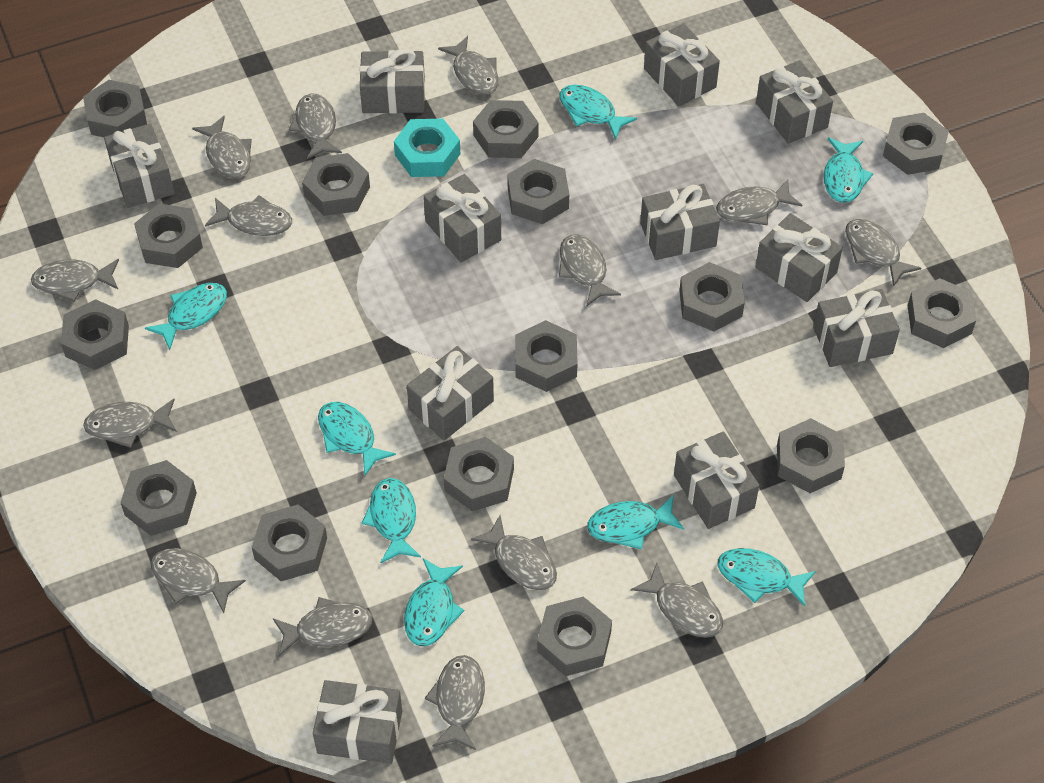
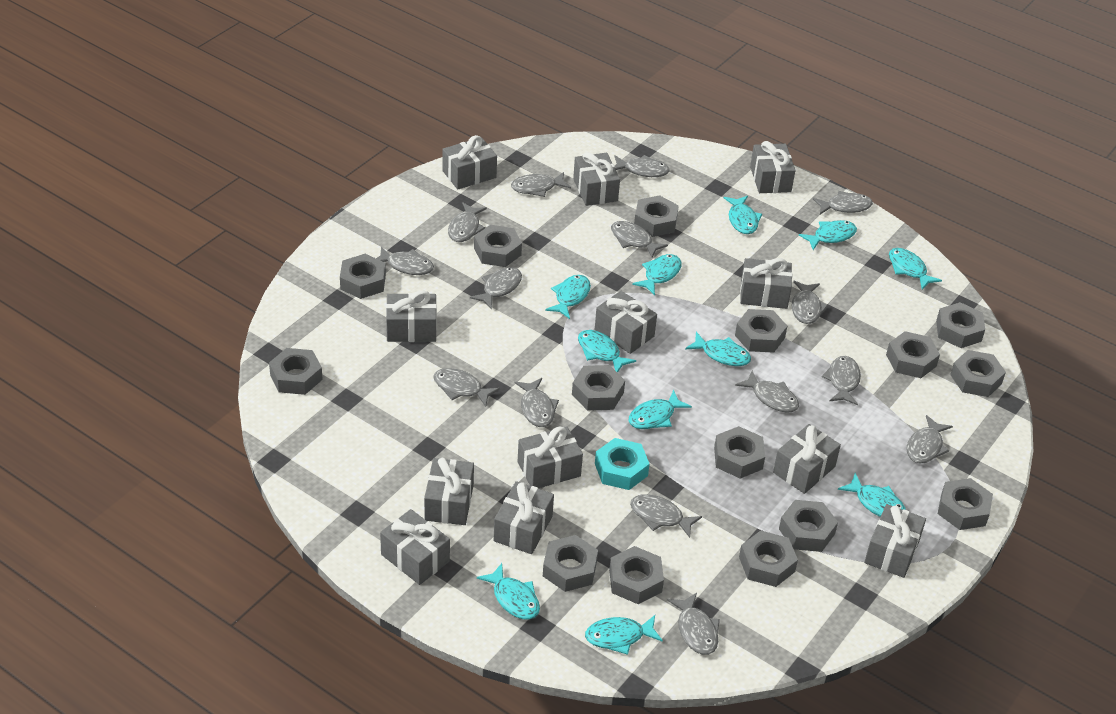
grey fish: [31,259,119,302] [83,399,177,448] [150,548,246,613] [192,115,252,178] [205,195,292,236] [273,597,372,656] [289,94,342,159] [425,655,485,750] [438,36,499,95] [471,515,557,590] [559,234,621,306] [631,563,723,638] [716,179,802,225] [845,219,921,287] = 14 -> [376,246,434,275] [433,368,500,407] [448,202,487,242] [470,267,522,309] [511,172,571,197] [515,378,559,427] [611,221,668,258] [615,155,670,177] [630,494,702,538] [667,593,720,655] [735,371,799,413] [791,281,828,324] [813,191,873,215] [822,356,861,405] [906,415,953,463] = 15
grey gift: [104,124,174,208] [313,680,402,764] [360,48,425,113] [407,346,494,441] [424,174,501,262] [640,184,720,260] [644,23,720,106] [674,431,759,529] [756,60,833,144] [756,213,843,302] [813,289,900,367] = 11 -> [380,509,450,585] [386,290,437,342] [424,458,474,525] [442,135,497,190] [494,481,554,554] [518,426,583,488] [573,152,620,206] [595,291,657,354] [740,258,792,309] [750,141,795,193] [773,424,841,494] [864,504,926,578] = 12
turquoise fish: [145,283,227,350] [318,402,396,476] [362,478,421,564] [404,558,464,646] [560,85,637,140] [587,494,684,550] [717,548,816,607] [824,137,873,203] = 8 -> [477,563,540,620] [545,275,591,319] [578,330,636,373] [585,615,663,655] [629,390,692,429] [632,254,682,295] [685,332,751,366] [723,196,762,234] [799,220,857,250] [838,473,906,517] [889,248,942,290] = 11

